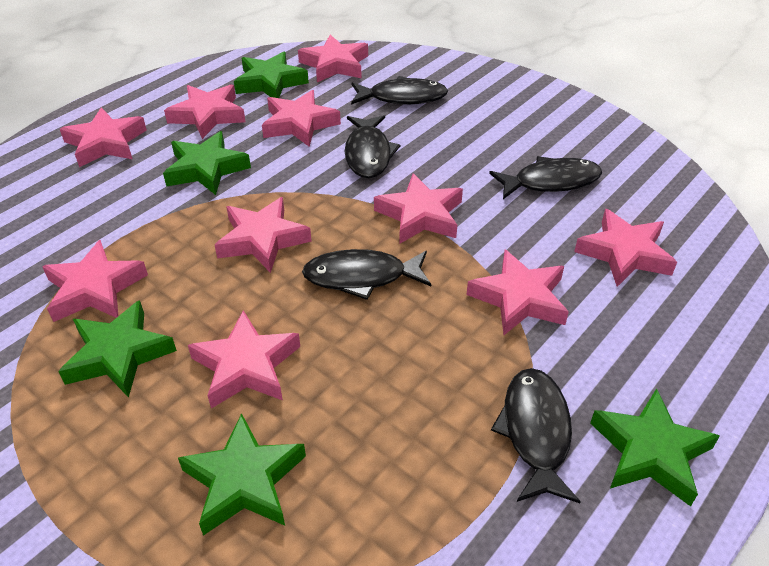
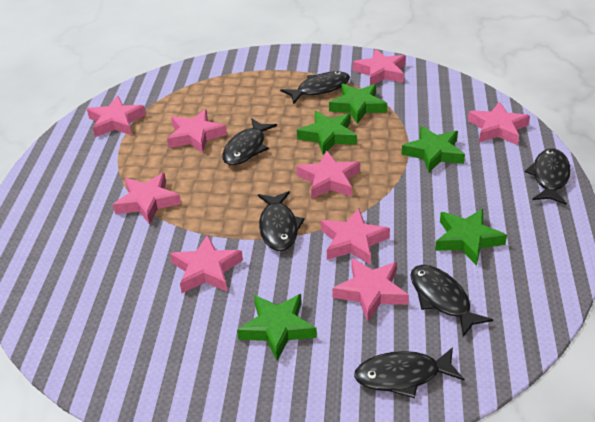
black fish: [302,249,431,300] [345,115,400,178] [351,76,448,105] [489,156,602,199] [491,368,581,503] = 5 -> [222,118,277,165] [258,191,305,251] [280,71,350,104] [354,347,464,398] [410,265,493,337] [525,148,571,205] = 6
pink star: [42,240,148,322] [60,107,147,167] [164,84,246,139] [188,310,300,409] [215,197,312,273] [262,90,341,147] [298,35,368,82] [374,173,463,244] [466,249,569,335] [574,209,677,287] = 10 -> [87,96,146,137] [113,173,181,225] [167,109,227,153] [170,235,243,293] [296,150,360,199] [321,208,390,265] [332,258,409,322] [353,49,406,85] [468,101,530,145] = 9

